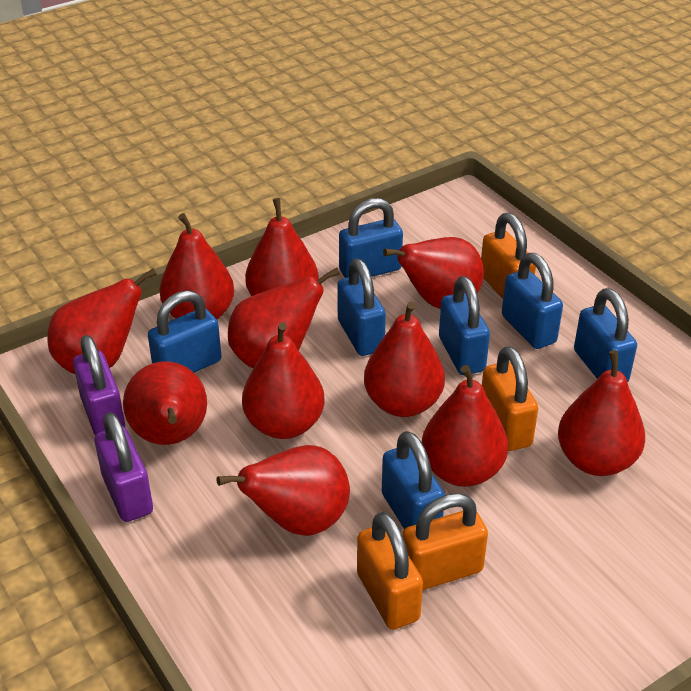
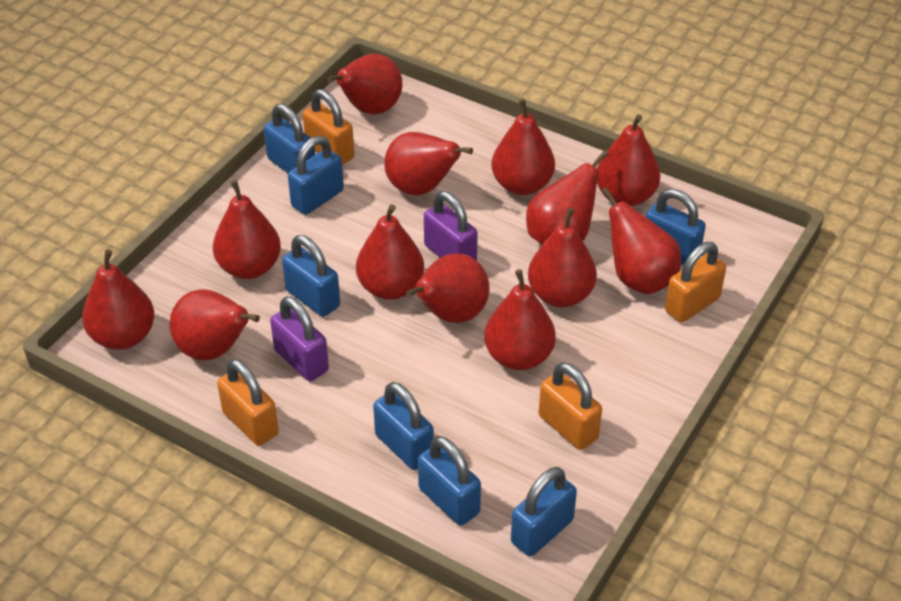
red pear: [48,268,157,374] [123,361,207,445] [159,213,234,319] [217,445,350,536] [228,268,340,368] [242,322,325,439] [245,198,319,296] [364,302,445,417] [383,237,484,309] [422,365,508,487] [558,350,645,476] = 11 -> [82,249,155,350] [170,289,260,361] [213,180,281,279] [327,54,402,114] [356,204,424,300] [384,132,473,195] [406,254,490,323] [484,269,556,370] [491,99,555,195] [526,150,608,244] [528,208,597,307] [597,114,660,207] [601,187,681,294] = 13

